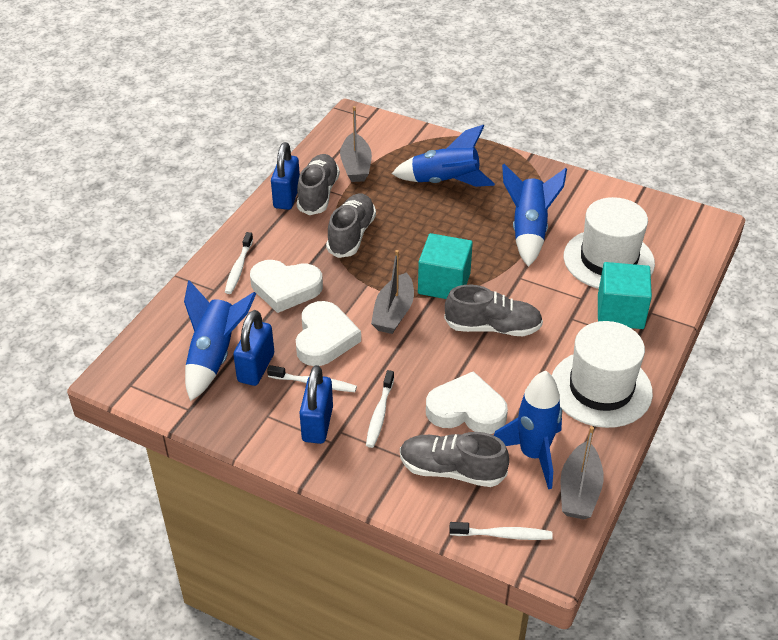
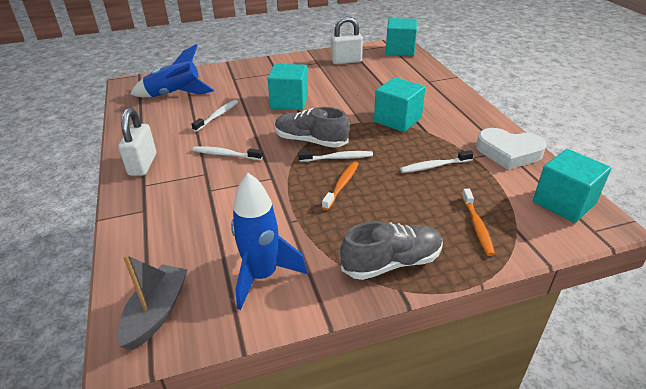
blue padlock: [233,310,274,386] [271,142,300,210] [299,365,333,444] = 3 -> none = 0
blue rocket: [184,280,256,401] [391,125,495,187] [494,371,562,489] [502,164,567,267] = 4 -> [130,44,214,97] [231,173,307,310] = 2
grey boat: [340,106,372,182] [371,250,414,334] [561,426,604,519] = 3 -> [117,254,188,350] = 1
grey shoe: [297,154,340,215] [326,194,376,258] [400,432,509,487] [444,285,543,336] = 4 -> [275,107,349,148] [340,221,443,280] = 2
orange toothbrush: none = 0 -> [322,161,359,210] [462,189,495,256] = 2
turquoise cube: [418,233,473,299] [598,262,652,329] = 2 -> [267,64,308,110] [374,77,425,132] [386,18,417,56] [533,149,611,223] = 4
white hat: [552,321,653,428] [564,197,655,289] = 2 -> none = 0
white heart: [250,260,323,313] [296,301,361,366] [426,371,508,434] = 3 -> [476,128,547,170] = 1
white padlock: none = 0 -> [118,108,156,176] [331,16,363,64] = 2

